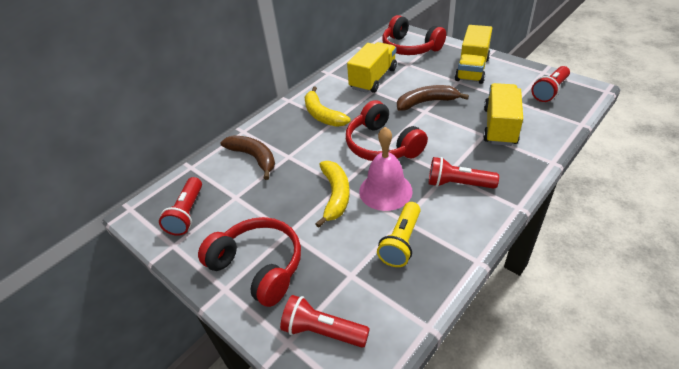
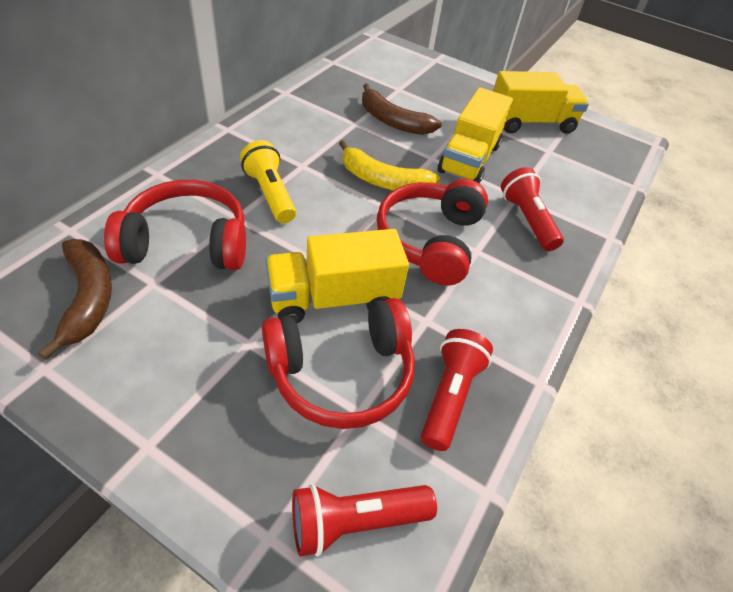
pink bell: [359,127,413,211] = 1 -> none = 0
red flashlight: [159,177,202,236] [280,295,370,348] [429,157,499,189] [531,66,570,102] = 4 -> [292,484,437,557] [421,329,493,451] [501,167,564,251] = 3
yellow banana: [304,86,351,127] [315,161,350,228] = 2 -> [339,140,440,190] = 1

